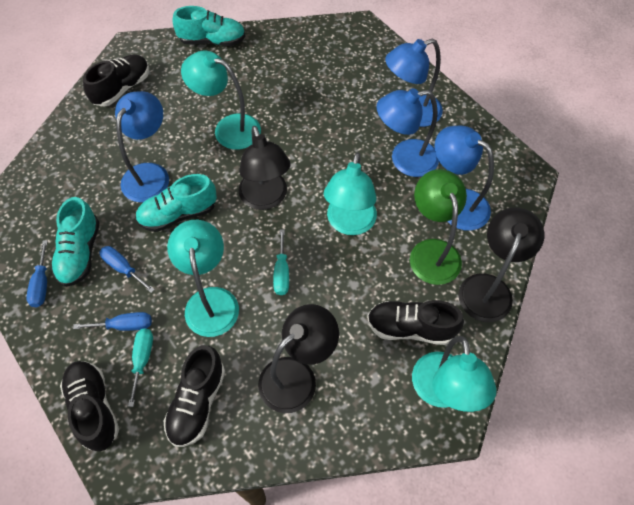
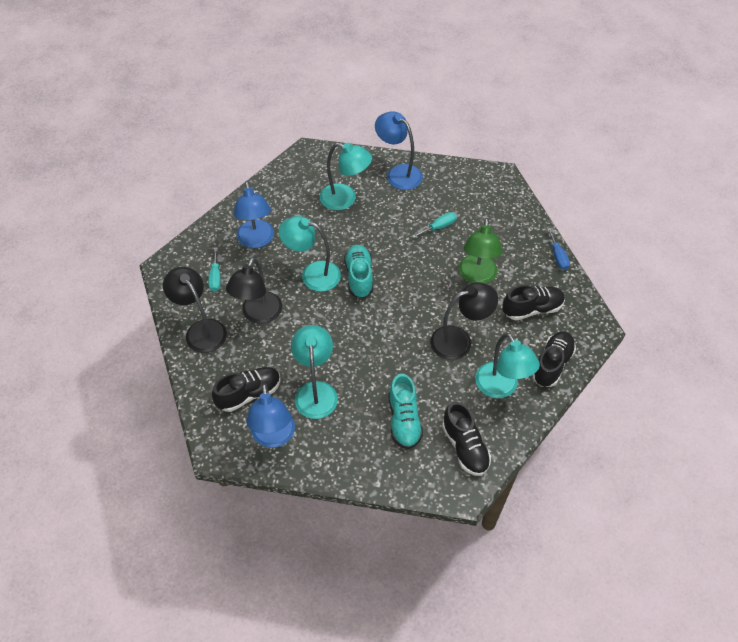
blue lamp: [115,91,169,202] [377,88,439,177] [385,39,443,127] [435,126,494,231] = 4 -> [233,181,274,248] [246,383,295,448] [375,111,423,190] = 3
blue screwdriver: [26,240,48,307] [73,312,152,331] [100,246,155,293] = 3 -> [547,228,570,270] = 1
turquoise shoe: [51,197,100,287] [135,174,217,232] [173,6,246,46] = 3 -> [344,245,373,298] [388,374,423,449] = 2

